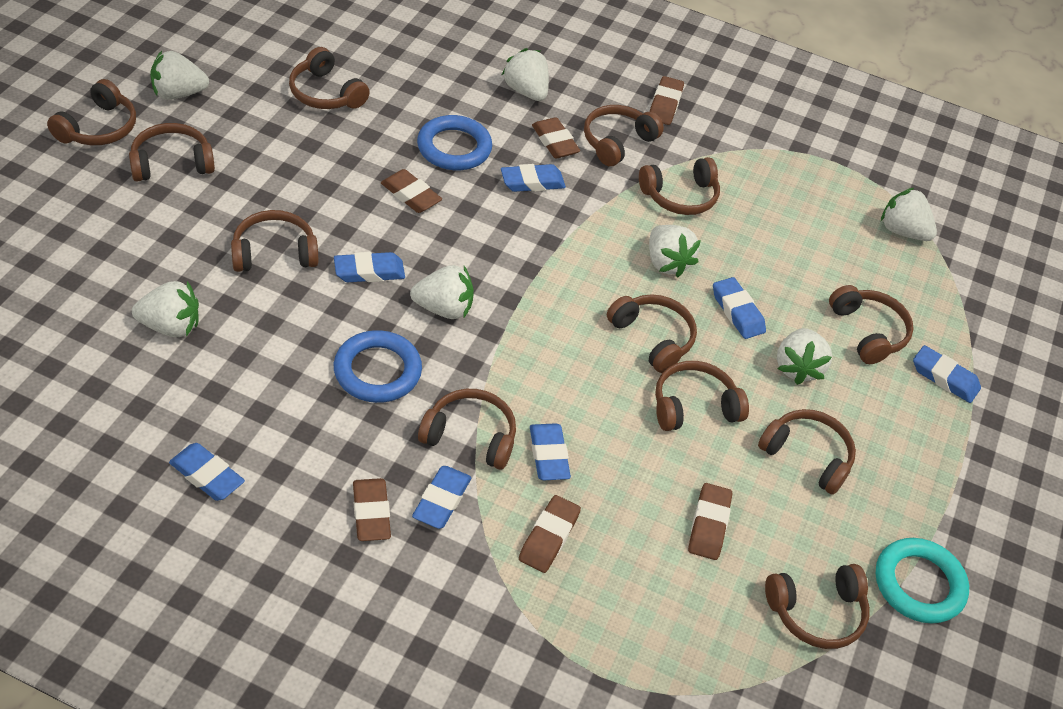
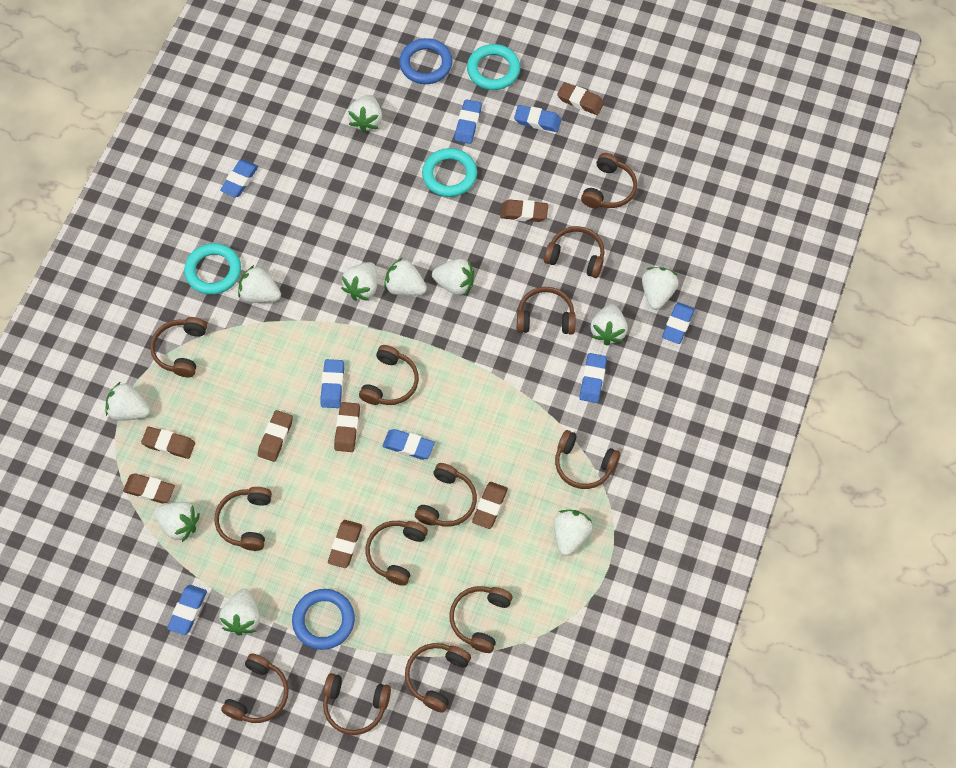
blue eraser: [169,443,245,501] [334,252,405,282] [412,466,471,529] [501,164,566,192] [530,423,571,480] [713,277,766,339] [913,345,981,403] = 7 -> [167,585,207,635] [220,160,258,197] [321,359,344,408] [383,429,435,460] [454,99,482,144] [514,105,561,132] [579,353,607,403] [662,302,695,344] = 8
brown eraser: [353,478,391,541] [381,169,442,213] [519,495,581,573] [532,117,580,158] [649,76,684,125] [688,483,732,560] = 6 -> [123,473,175,504] [141,427,195,459] [258,410,293,462] [328,520,362,568] [334,402,360,452] [472,482,508,529] [500,200,548,222] [557,82,604,115] = 8
brown headphones: [47,79,136,145] [129,123,215,182] [231,210,318,272] [289,47,370,109] [418,389,516,470] [584,105,664,166] [607,294,697,373] [639,157,720,215] [655,361,749,431] [758,409,856,495] [765,564,870,649] [829,285,914,364] = 12 -> [150,317,207,377] [215,487,272,551] [221,653,289,723] [323,673,391,735] [359,345,419,405] [365,521,428,586] [405,643,471,713] [415,463,477,527] [449,586,513,653] [517,287,576,334] [544,226,605,278] [555,430,620,489] [581,153,637,208] = 13
turquoise ring: [875,538,969,624] = 1 -> [184,243,241,295] [422,148,477,197] [467,44,520,90] = 3
white strawberry: [132,281,199,338] [150,51,209,100] [410,265,474,319] [502,48,549,101] [649,225,701,277] [777,328,832,385] [881,188,937,241] = 7 -> [105,381,150,421] [154,502,200,542] [219,589,260,636] [238,265,281,303] [341,262,378,301] [348,95,382,133] [384,258,427,296] [432,259,474,295] [554,510,593,556] [590,304,628,346] [642,267,679,310] = 11

